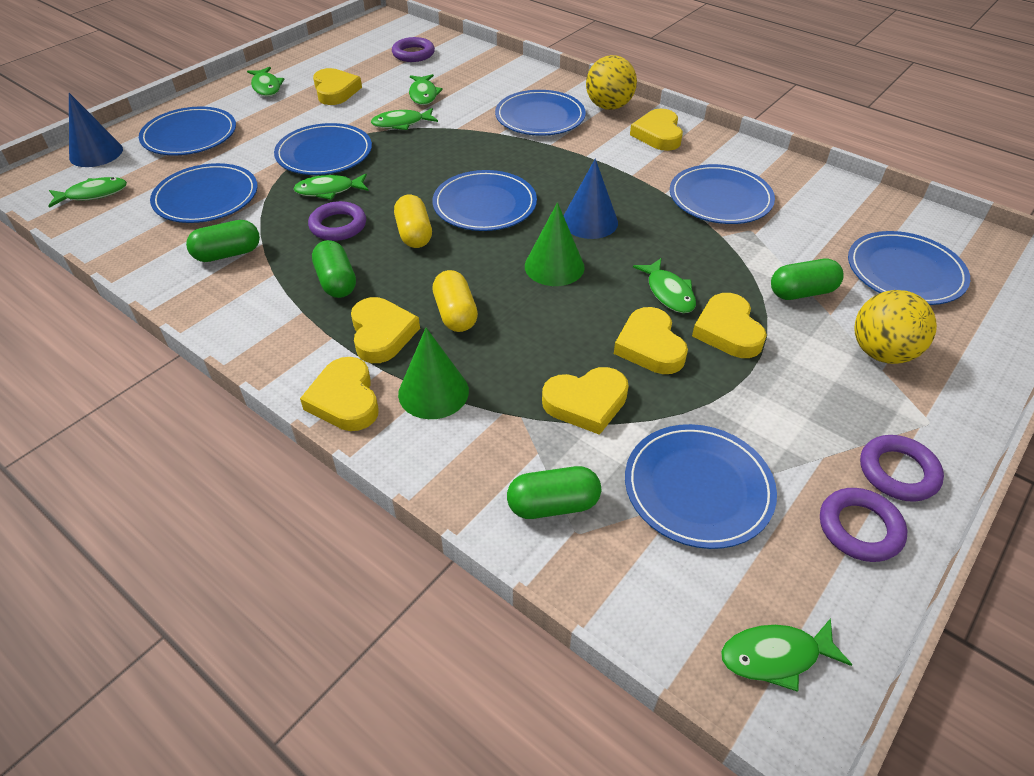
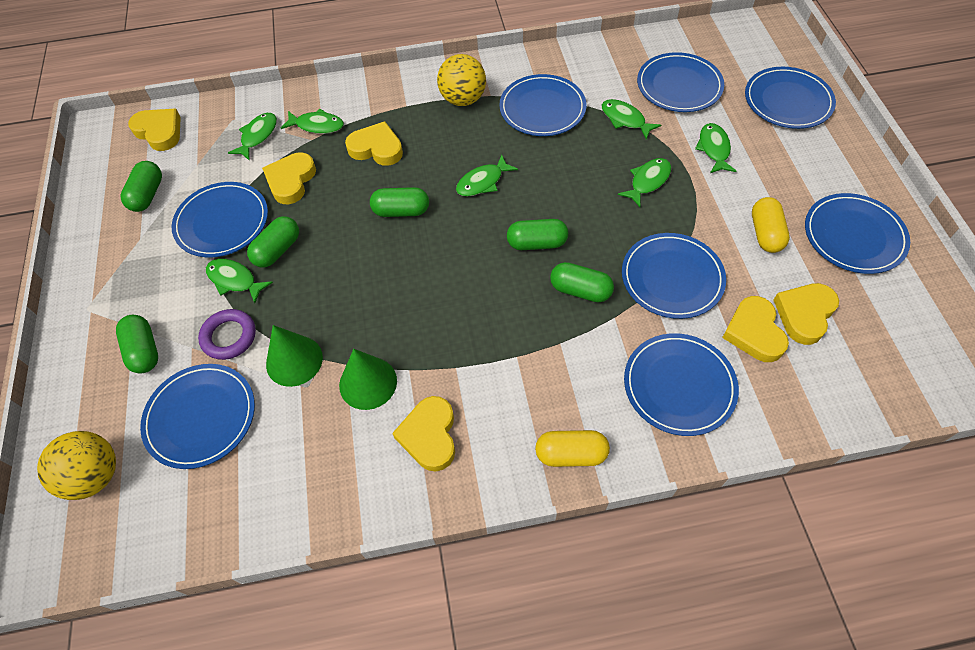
blue cone: [69,93,123,167] [564,159,618,239] = 2 -> none = 0
green capsule: [186,220,260,262] [312,240,356,298] [507,466,601,519] [771,259,844,300] = 4 -> [116,315,158,374] [121,161,162,212] [247,216,299,267] [370,187,429,217] [507,219,568,250] [550,262,614,302] = 6
purple ring: [308,201,366,241] [392,37,435,62] [820,488,907,562] [860,435,944,502] = 4 -> [198,309,256,360] = 1
yellow heart: [300,357,379,431] [313,68,362,105] [351,297,420,363] [542,367,629,435] [614,307,688,374] [630,109,683,151] [692,293,767,358] = 7 -> [128,109,181,151] [262,152,316,204] [345,121,403,166] [392,396,455,472] [722,296,789,362] [773,283,839,345] = 6

